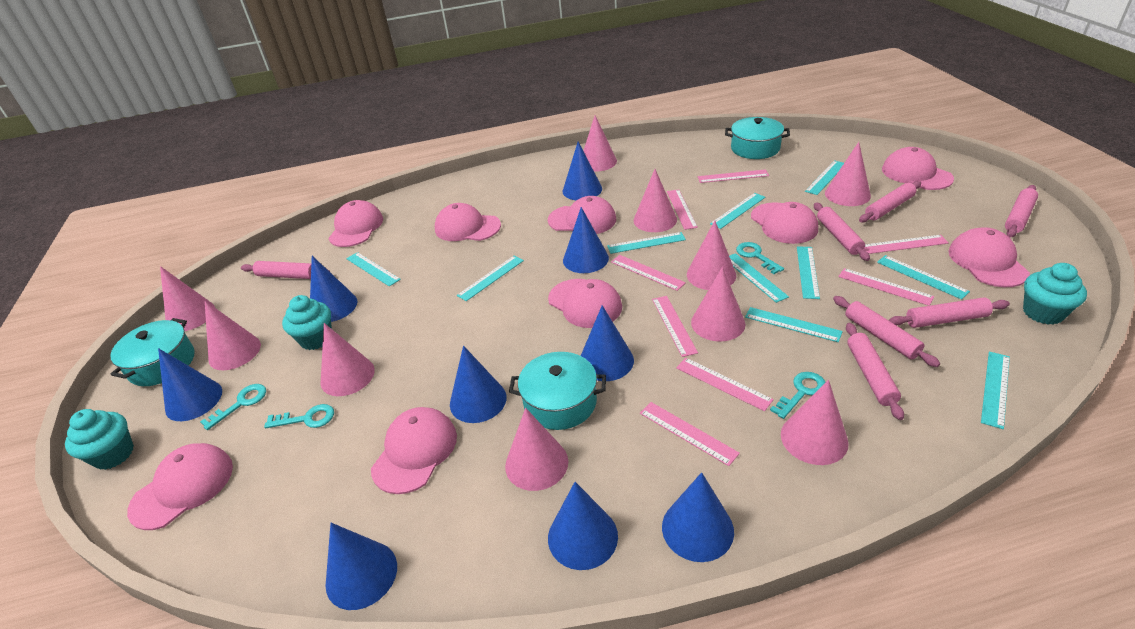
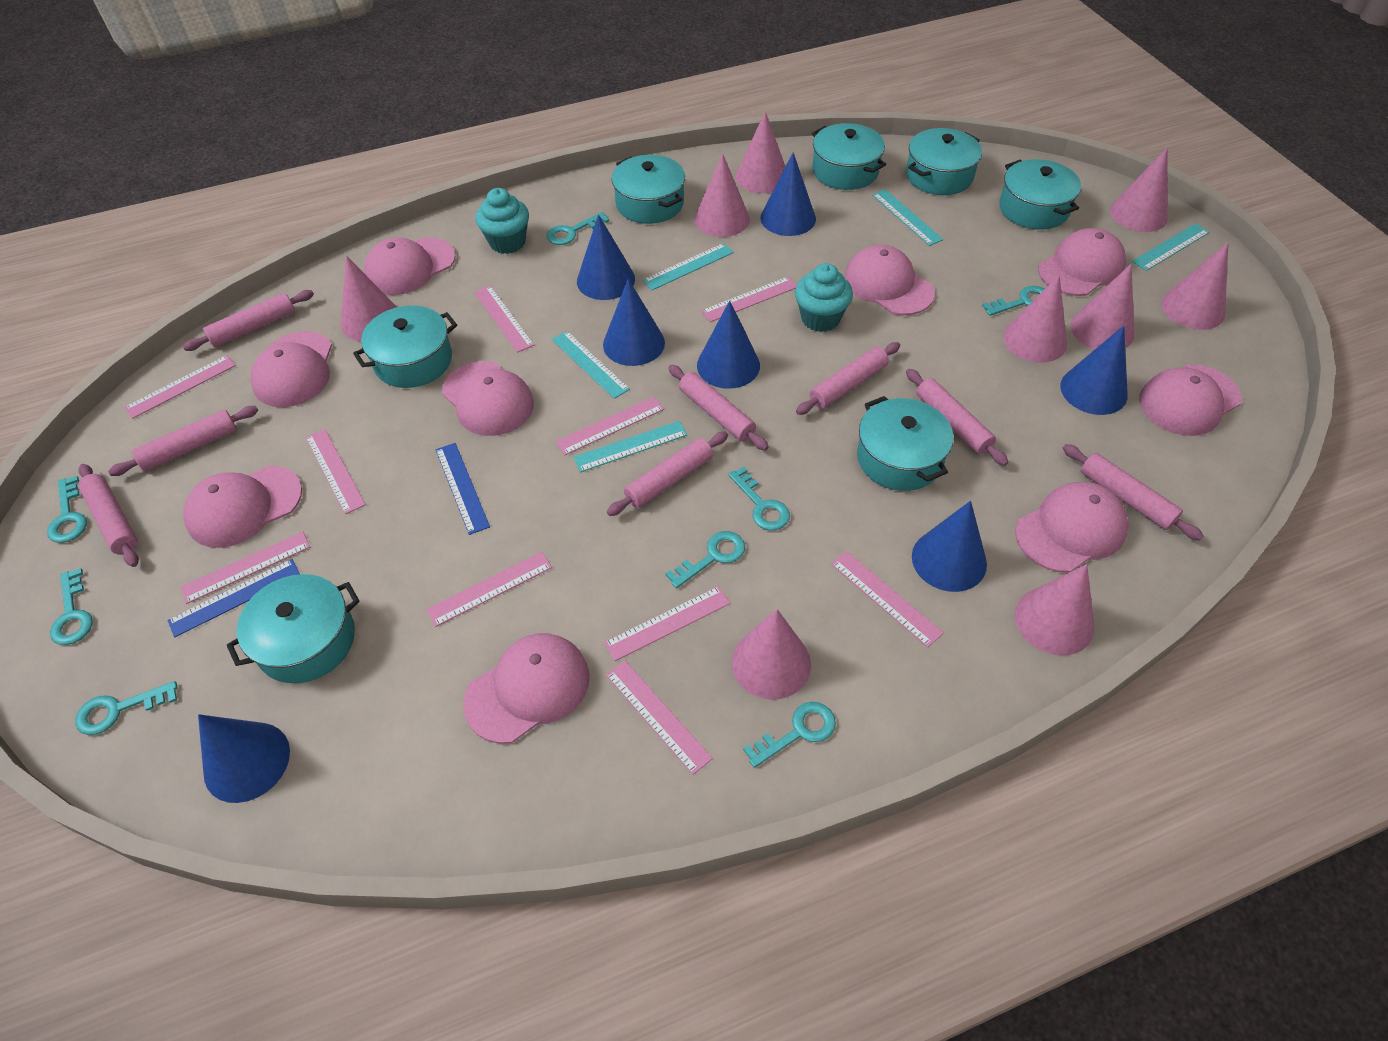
blue cone: [158,348,222,421] [310,256,357,322] [325,523,397,610] [450,346,507,423] [548,482,618,570] [563,142,602,200] [563,207,609,273] [581,305,634,381] [662,472,734,562] = 9 -> [198,714,290,803] [577,215,635,300] [603,279,665,366] [697,301,760,389] [761,152,816,236] [912,501,987,592] [1060,326,1128,415] = 7
blue ruler: none = 0 -> [167,559,300,637] [435,443,490,535] = 2
pink cone: [160,266,215,331] [205,301,261,370] [320,323,375,396] [505,408,568,491] [583,115,617,172] [634,169,677,232] [687,221,736,290] [691,267,745,341] [781,380,849,465] [825,142,871,206] = 10 -> [341,256,397,341] [694,153,750,237] [732,609,811,700] [736,111,785,193] [1003,275,1067,363] [1015,564,1094,655] [1070,264,1134,349] [1110,148,1168,232] [1161,242,1229,330] = 9
pink rolling pin: [241,261,330,279] [814,203,870,261] [833,296,940,367] [846,323,904,420] [859,181,921,223] [889,297,1010,328] [1005,185,1038,238] = 7 -> [78,464,139,567] [108,406,258,476] [183,290,314,351] [607,432,728,516] [668,365,769,451] [796,342,900,415] [906,369,1008,466] [1062,444,1203,541] = 8
pink ruler: [611,255,686,291] [640,402,740,466] [652,296,698,357] [667,189,698,230] [676,358,774,411] [698,169,769,183] [838,268,934,306] [864,235,948,254] = 8 -> [124,355,236,419] [180,532,310,604] [305,429,366,514] [426,552,552,627] [474,286,534,353] [555,397,664,455] [604,586,730,661] [606,661,713,775] [701,277,797,322] [831,551,944,647] = 10
turquoise cupcake: [65,409,134,470] [282,295,332,350] [1023,263,1087,325] = 3 -> [476,188,529,254] [795,263,853,332] = 2
turquoise key: [200,384,266,430] [264,404,334,428] [736,242,784,274] [770,372,825,419] = 4 -> [47,476,87,543] [50,568,93,645] [75,681,177,735] [547,212,609,245] [665,531,745,588] [728,467,790,531] [743,702,836,768] [982,286,1044,316] = 8
turquoise pot: [110,318,194,386] [509,352,606,430] [725,117,790,159] = 3 -> [227,574,359,683] [353,305,457,388] [612,155,685,224] [812,123,886,190] [857,396,954,491] [906,128,982,195] [1000,159,1081,230] = 7
turquoise ruler: [346,252,401,287] [457,256,524,301] [607,232,686,254] [710,193,765,229] [729,253,789,303] [745,307,843,342] [797,246,820,299] [805,160,844,195] [877,255,970,300] [981,351,1010,429] = 10 -> [552,331,630,399] [573,421,688,472] [642,243,734,290] [872,189,944,246] [1132,223,1210,271] = 5

